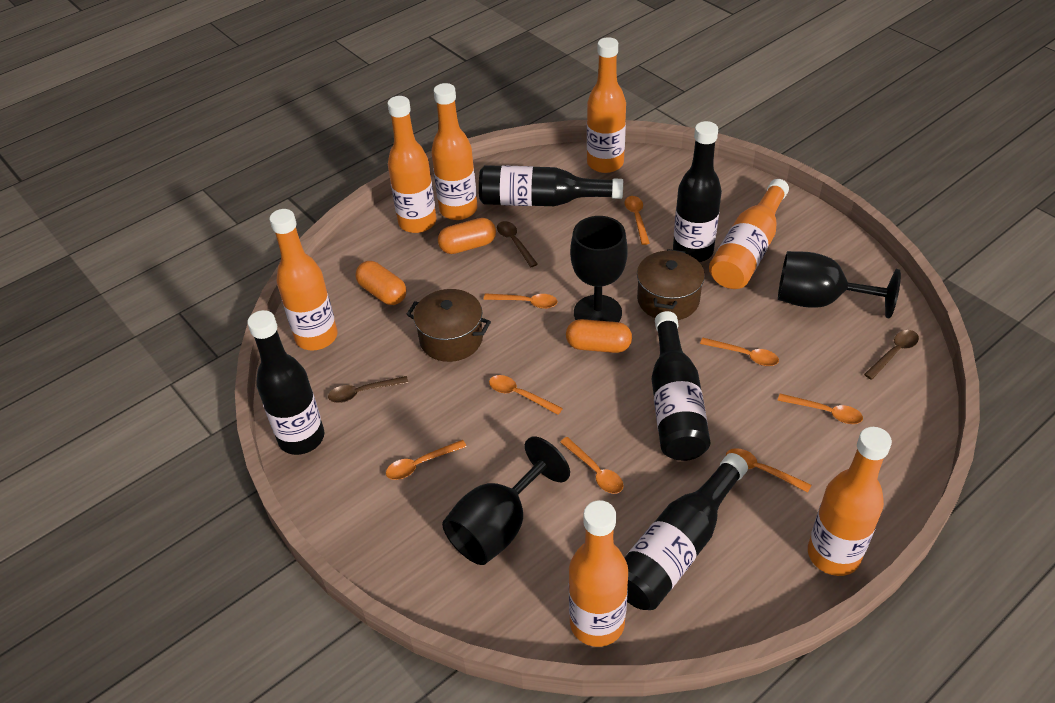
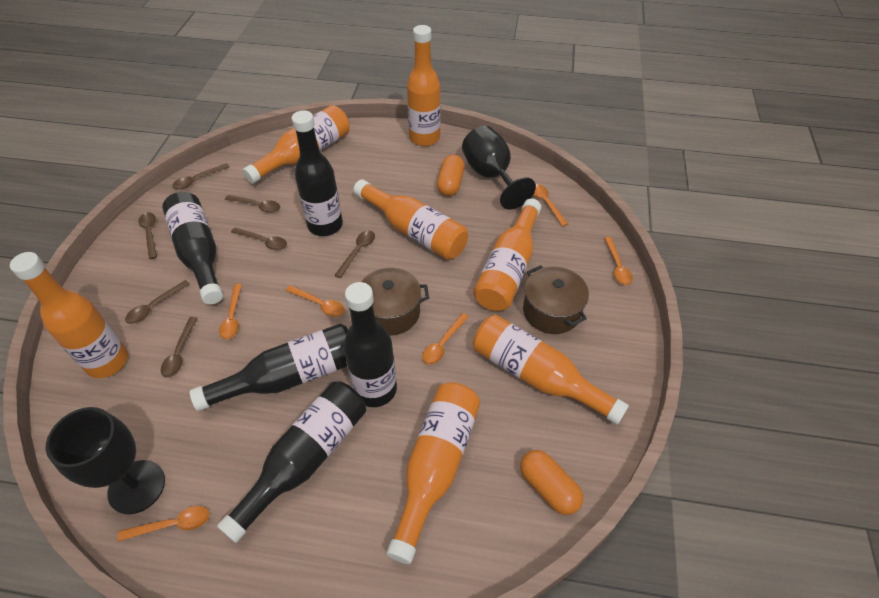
black goblet: [442,436,570,565] [570,216,628,322] [778,251,901,318] = 3 -> [46,407,165,514] [462,126,536,210] = 2
brown spoon: [328,376,408,403] [497,221,538,267] [864,330,919,380] = 3 -> [125,280,190,324] [138,212,157,259] [161,317,198,377] [172,163,229,189] [225,195,280,213] [231,227,287,250] [335,231,375,278] = 7
orange capsule: [355,261,406,305] [438,218,496,254] [566,319,632,353] = 3 -> [437,155,465,196] [520,450,583,515] = 2
orange spoon: [386,440,467,480] [484,293,558,309] [489,375,563,415] [560,437,623,494] [624,196,650,245] [700,338,779,366] [726,448,811,492] [777,394,863,424] = 8 -> [118,506,210,541] [219,284,242,339] [286,285,344,317] [422,313,469,365] [533,184,568,227] [604,237,633,285] = 6

